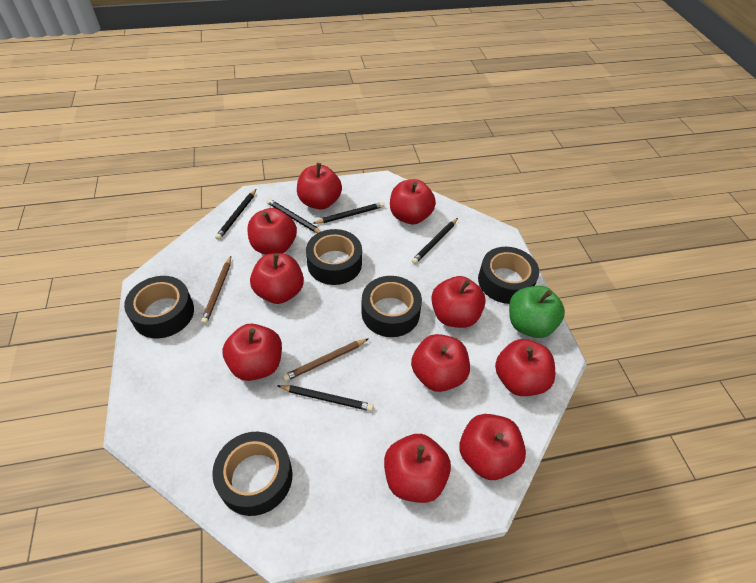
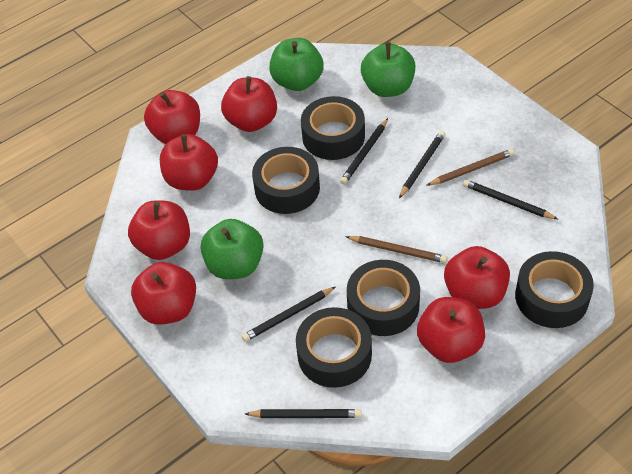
green apple: [509,286,565,338] = 1 -> [200,219,264,279] [269,38,324,91] [361,42,416,97] = 3
red apple: [223,324,282,381] [247,208,297,255] [250,253,304,304] [297,163,342,209] [384,434,451,503] [390,179,436,224] [411,334,470,392] [431,276,486,328] [459,414,526,480] [495,339,555,396] = 10 -> [128,200,190,260] [131,262,196,325] [144,90,200,144] [160,134,218,191] [221,76,277,132] [417,297,485,363] [444,246,510,309] = 7

